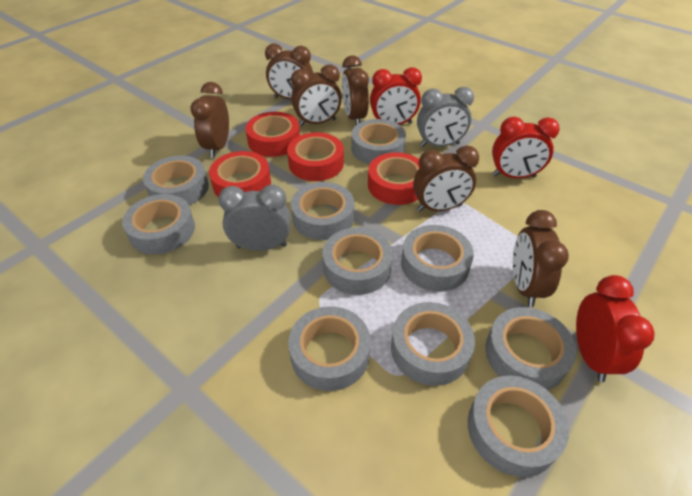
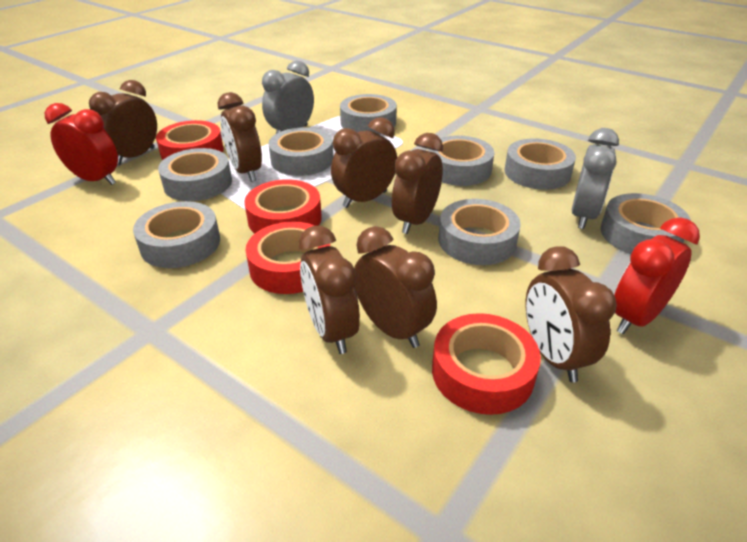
brown clock: [191,82,229,158] [265,43,313,100] [291,65,342,126] [342,55,369,125] [413,146,479,211] [513,210,569,307] = 6 -> [89,80,157,165] [218,92,262,182] [299,226,360,354] [331,117,397,208] [354,226,437,348] [392,133,443,234] [525,246,617,382] = 7
grey tape: [122,194,195,254] [143,156,209,205] [288,306,371,391] [291,182,354,240] [323,228,393,295] [351,119,406,164] [391,302,475,386] [401,225,474,292] [468,376,569,477] [485,307,577,390] = 10 -> [133,201,220,268] [158,148,232,201] [268,127,333,176] [340,94,397,134] [428,135,495,186] [439,199,521,265] [505,139,576,190] [601,193,691,254] = 8
red clock: [370,67,422,125] [492,117,560,178] [576,275,655,382] = 3 -> [45,103,118,185] [614,217,700,334] = 2

